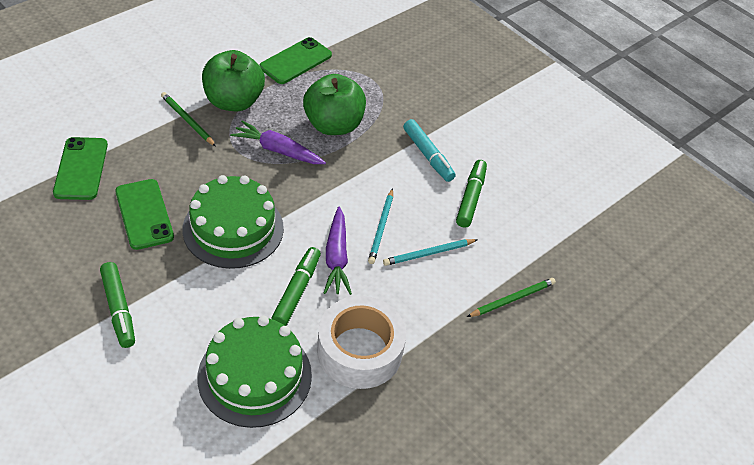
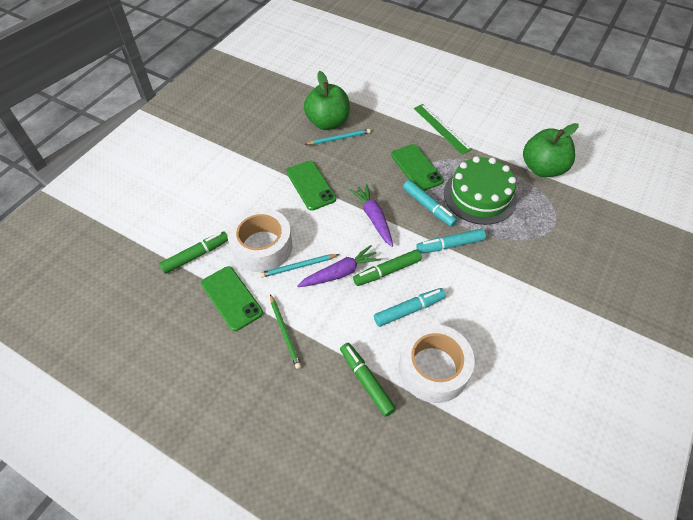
green cake: [182,175,284,269] [197,316,312,428] = 2 -> [444,156,517,225] = 1
green pencil: [161,92,216,146] [467,278,556,317] = 2 -> [270,294,301,369] = 1
green ruler: none = 0 -> [414,104,472,155] = 1
turquoise marker: [403,119,456,182] = 1 -> [374,288,446,327] [403,180,457,227] [416,228,486,254] = 3
white tape: [317,296,406,389] = 1 -> [227,208,293,272] [399,324,475,403] = 2

